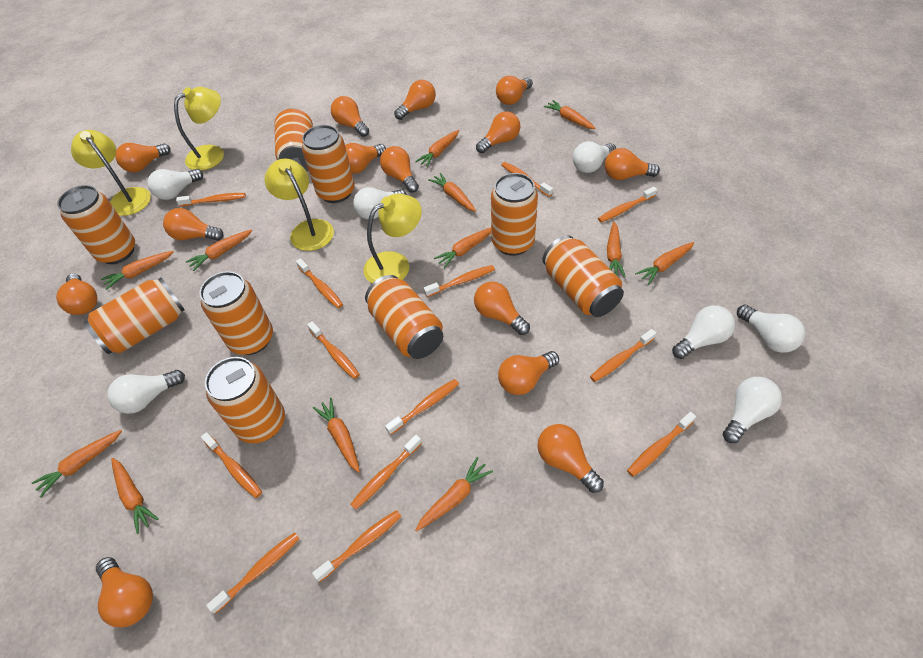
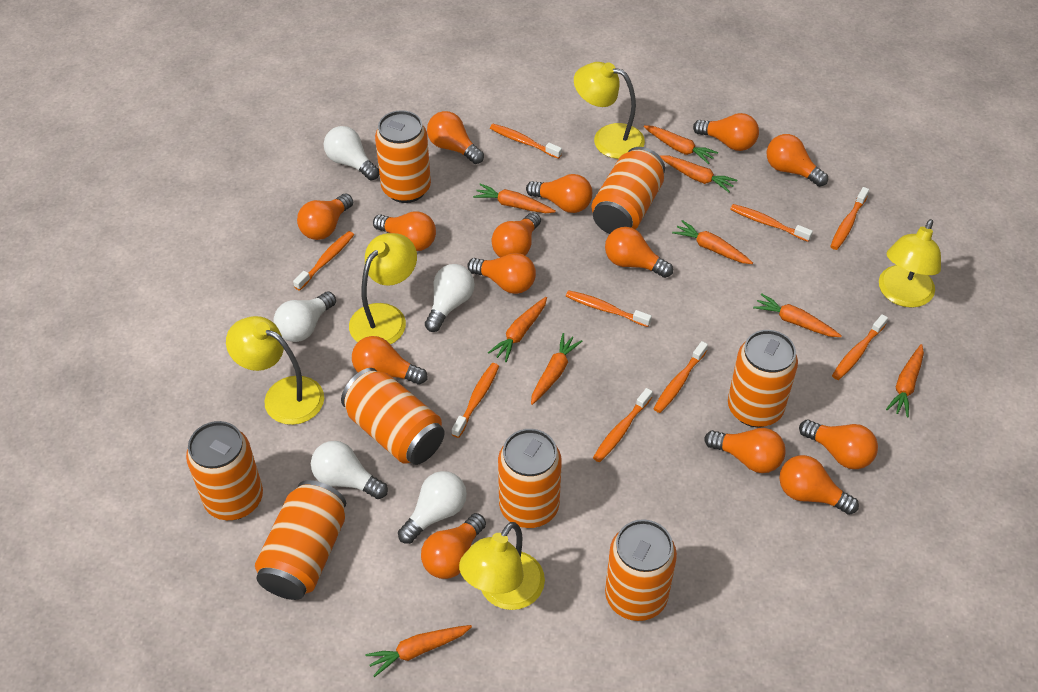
orange can: [57,185,135,264] [84,278,185,354] [199,271,273,355] [205,357,285,443] [274,108,313,171] [302,125,355,203] [365,275,443,359] [491,173,538,256] [543,235,624,317] = 9 -> [186,421,263,520] [255,480,346,600] [341,368,445,465] [375,110,431,203] [498,429,562,528] [591,147,665,234] [605,519,677,621] [728,330,798,427] = 8
orange carrot: [32,430,122,497] [101,251,174,290] [111,458,159,534] [186,229,252,271] [313,398,360,473] [415,130,459,167] [415,457,493,532] [428,173,476,212] [434,228,491,268] [544,100,596,129] [607,222,626,277] [635,242,694,284] = 12 -> [365,625,472,677] [473,184,556,213] [488,297,547,362] [531,333,582,405] [643,125,718,164] [659,155,737,193] [672,220,753,264] [753,293,842,337] [886,344,924,418] = 9
orange toothbrush: [176,193,246,207] [201,432,262,498] [206,532,300,614] [296,258,343,308] [307,321,360,379] [312,510,402,582] [350,435,422,510] [385,379,459,435] [424,265,495,297] [501,162,553,197] [590,329,656,382] [598,187,657,223] [627,412,696,477] = 13 -> [293,231,354,291] [452,363,499,438] [490,124,562,159] [566,290,652,327] [593,388,653,462] [653,341,708,413] [730,204,813,242] [830,187,869,250] [832,314,888,380] = 9
white light bulb: [107,370,185,414] [147,169,203,200] [353,187,407,219] [573,141,616,173] [672,305,735,359] [723,377,782,443] [737,305,805,353] = 7 -> [273,291,336,342] [311,441,388,499] [324,126,379,181] [398,471,467,544] [425,264,475,332] = 5
yellow lamp: [71,130,151,216] [174,87,224,170] [264,159,334,251] [363,194,422,283] = 4 -> [226,316,324,425] [349,233,417,345] [459,522,545,610] [574,62,645,159] [879,219,941,308] = 5

